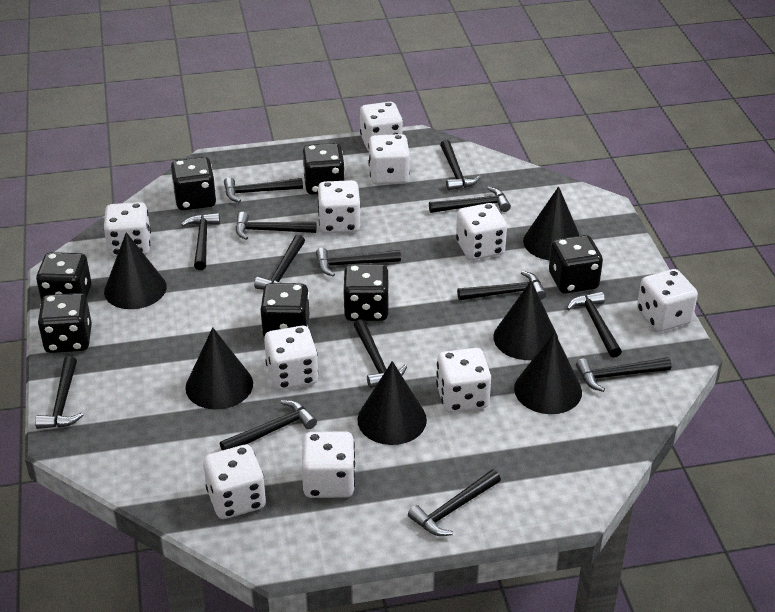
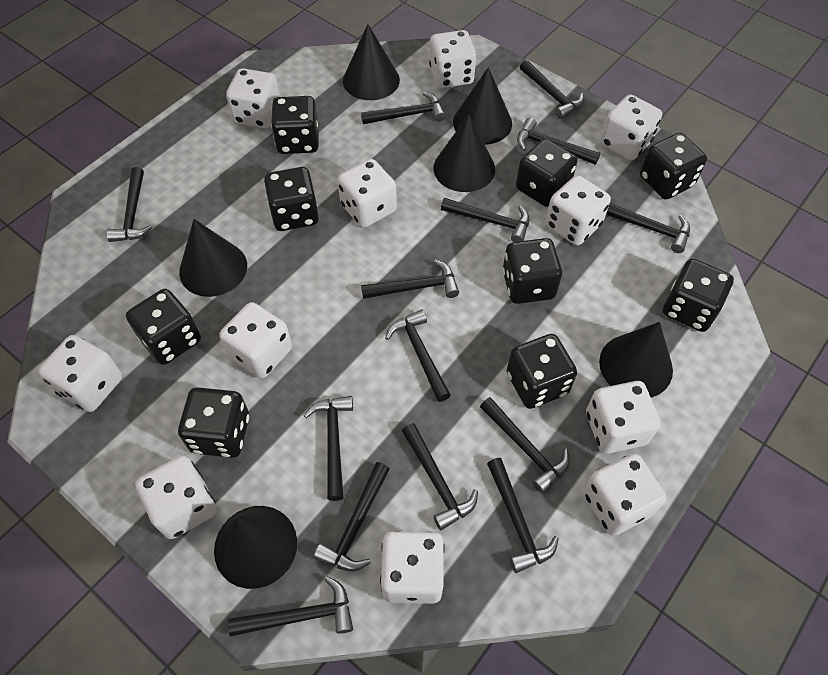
black dice: [36,252,91,301] [38,293,92,353] [171,157,216,211] [260,283,309,337] [303,143,345,195] [343,264,389,321] [549,235,603,294] = 7 -> [126,289,201,365] [178,387,249,458] [264,167,319,231] [271,96,319,154] [503,238,562,304] [507,334,577,409] [516,139,578,207] [640,133,707,199] [663,259,734,332] = 9
white dice: [103,202,151,257] [203,445,266,519] [264,326,318,390] [302,431,355,498] [317,180,360,233] [360,102,403,151] [368,134,410,185] [436,348,491,413] [456,203,507,260] [637,269,698,332] = 10 -> [38,335,122,412] [135,455,217,539] [219,302,292,379] [226,68,280,128] [337,159,397,228] [380,531,445,604] [429,30,476,88] [546,175,611,245] [583,454,667,536] [586,381,661,454] [600,94,662,160] = 11

